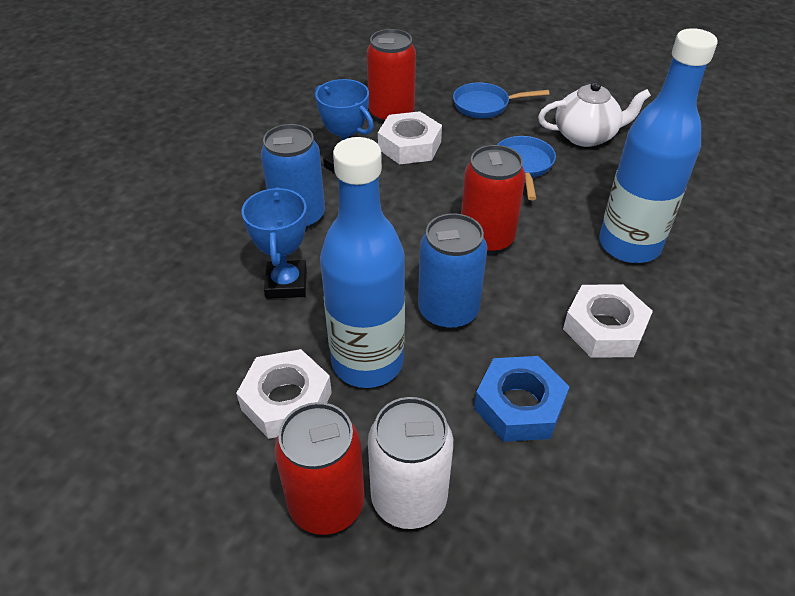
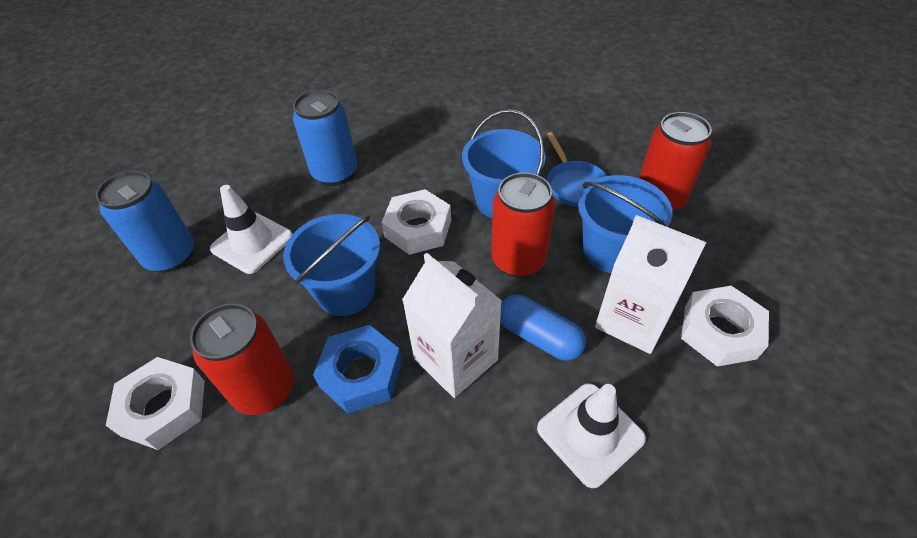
blue bottle: [320,137,405,388] [599,28,718,263] = 2 -> none = 0
blue bucket: none = 0 -> [283,214,380,316] [462,109,546,218] [578,175,672,273] = 3
blue capsule: none = 0 -> [500,295,586,361] = 1
blue pan: [453,82,549,118] [497,136,556,200] = 2 -> [546,132,607,207] = 1
blue trophy: [242,187,307,299] [315,79,374,173] = 2 -> none = 0
white can: [368,397,453,529] = 1 -> none = 0
white carton: none = 0 -> [402,253,502,398] [595,215,707,354] = 2
white teapot: [538,81,651,147] = 1 -> none = 0
white traffic cone: none = 0 -> [210,185,292,274] [537,383,646,488] = 2

